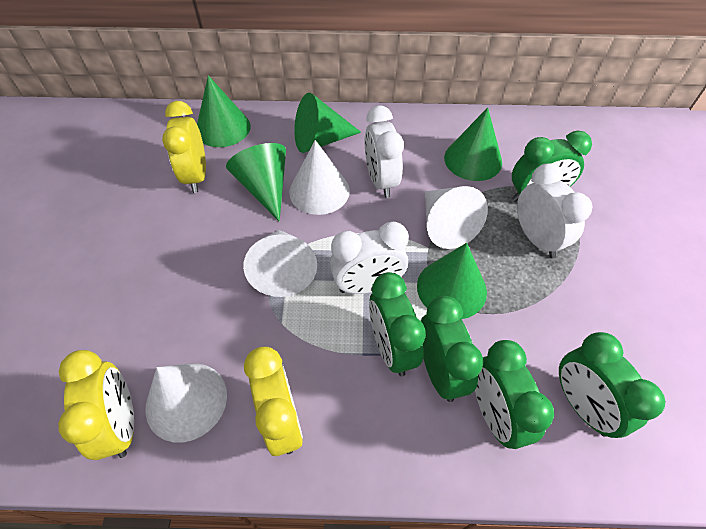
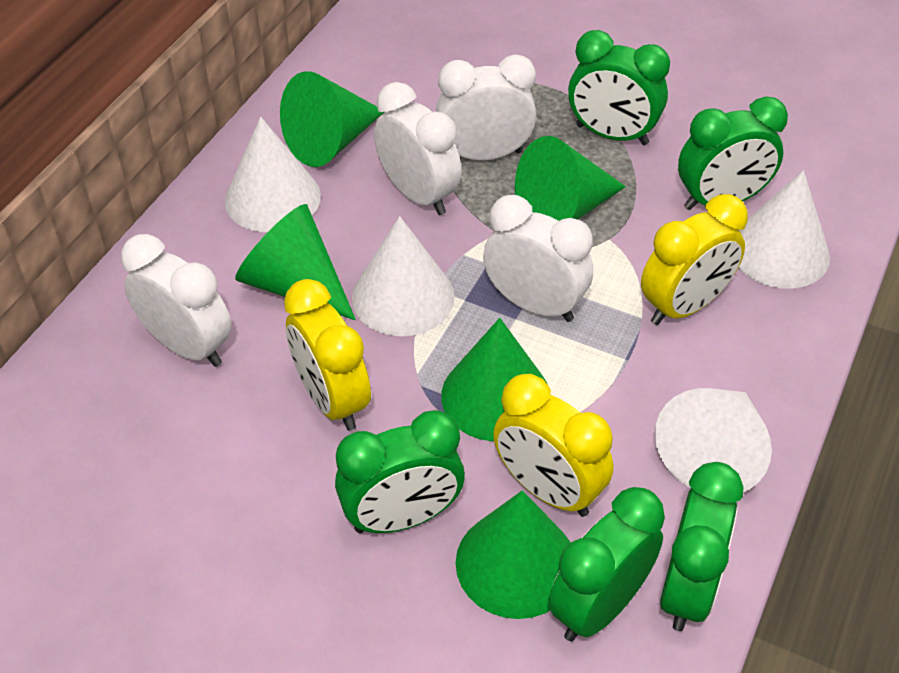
white clock: [330,222,409,294] [365,106,404,198] [517,163,593,258] = 3 -> [121,234,232,367] [374,82,462,215] [436,54,537,160] [483,195,593,322] = 4

